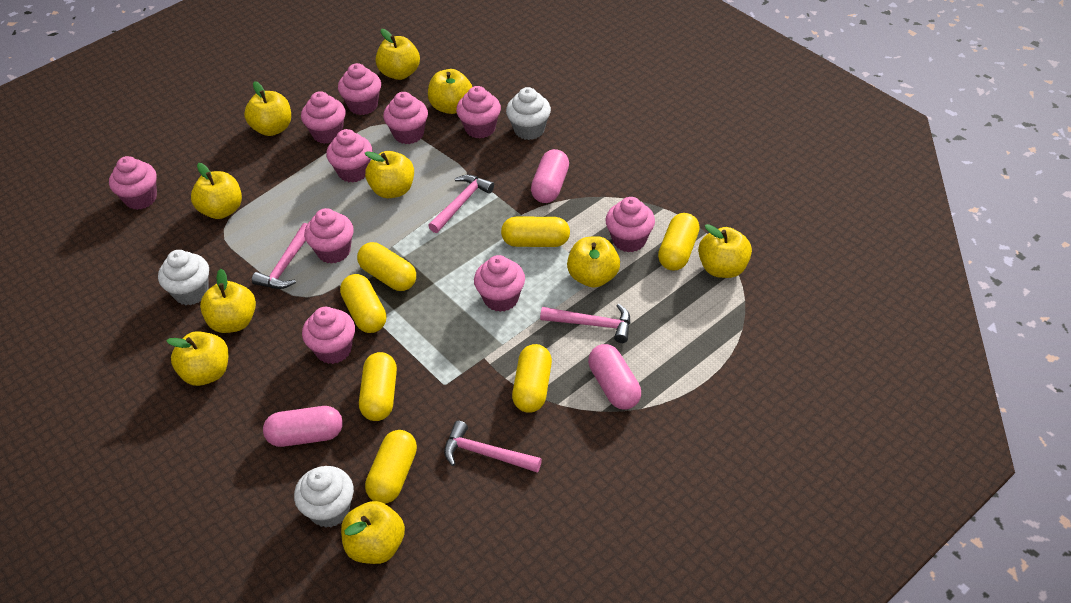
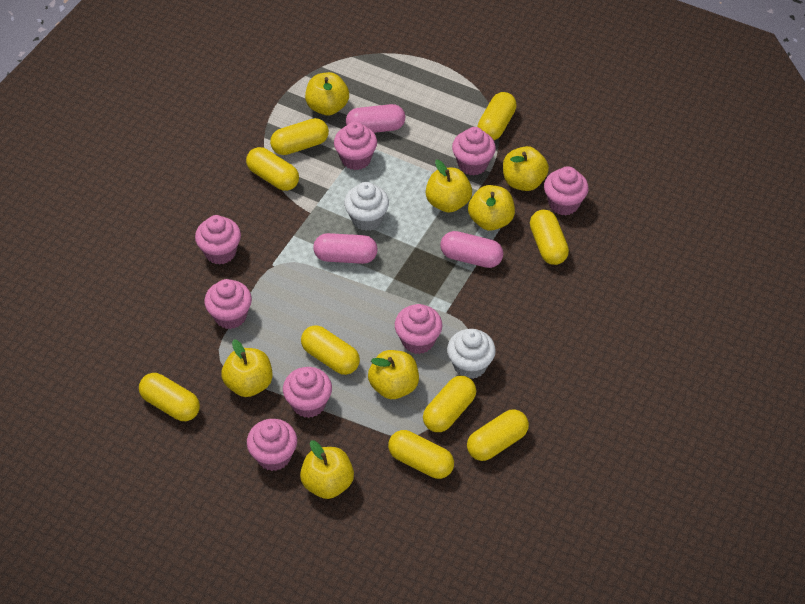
pink cupcake: [109,156,157,210] [301,91,345,144] [302,307,355,364] [304,208,354,264] [326,129,372,183] [338,63,381,115] [383,92,428,144] [456,86,501,138] [474,255,525,312] [605,197,655,252] = 10 -> [195,215,241,265] [204,279,252,329] [247,419,297,471] [283,367,332,418] [334,122,377,170] [395,304,442,354] [452,127,496,175] [544,166,589,215] = 8
pink hammer: [252,223,308,289] [428,175,494,233] [444,421,542,472] [540,304,631,343] = 4 -> none = 0
white cupcake: [158,250,209,305] [294,466,354,528] [506,87,551,140] = 3 -> [344,182,389,231] [447,329,496,379] = 2
yellow apple: [166,331,228,386] [191,163,242,219] [200,269,256,333] [244,81,291,136] [341,501,405,564] [365,151,414,198] [376,29,420,80] [428,69,472,114] [567,236,620,288] [698,224,752,278] = 10 -> [221,339,273,397] [300,440,354,499] [305,72,349,115] [368,350,419,399] [426,160,472,213] [468,185,515,231] [503,146,549,191] = 7
yellow capsule: [340,274,386,333] [357,242,416,291] [359,352,397,421] [365,430,417,504] [501,217,570,247] [512,344,552,413] [658,213,700,270] = 7 -> [139,373,200,421] [246,147,299,191] [270,118,329,155] [301,325,360,375] [388,430,454,479] [423,376,476,432] [467,409,529,461] [477,92,517,140] [530,210,569,265] = 9

